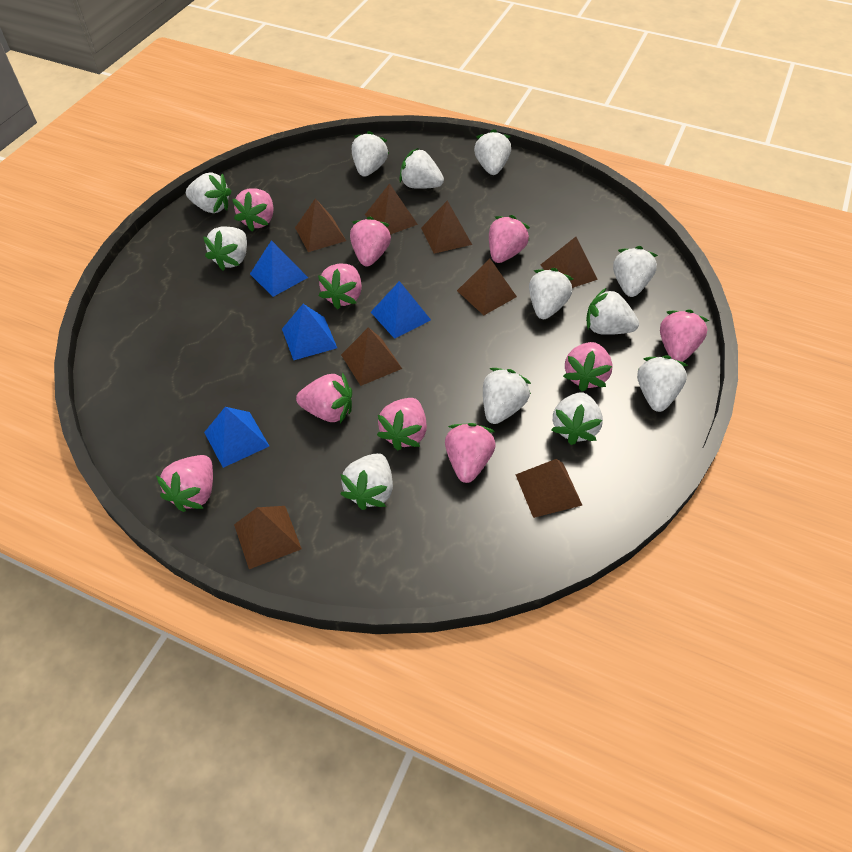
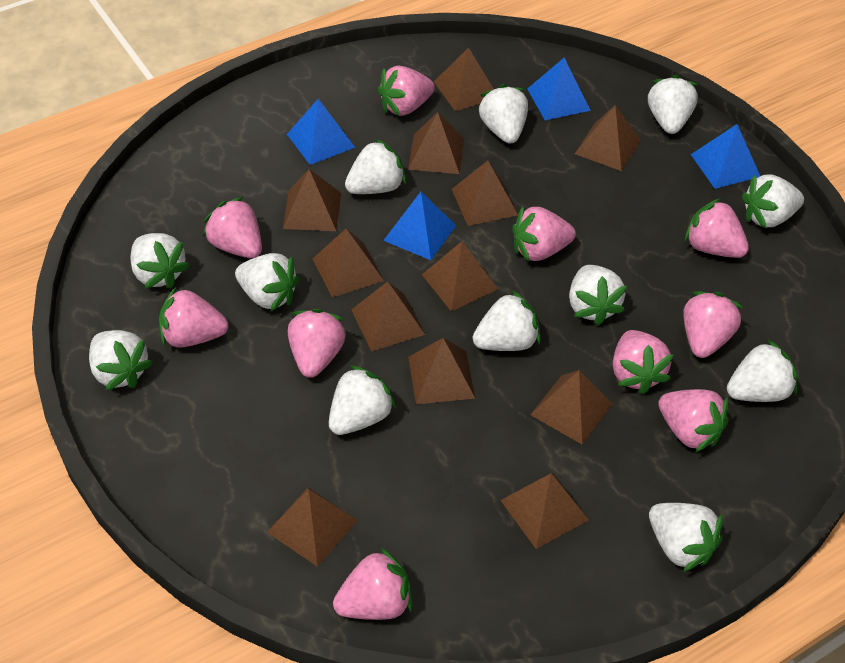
brown pyramid: [234,506,302,569] [295,198,346,252] [341,327,402,386] [365,183,418,235] [421,201,472,254] [457,259,517,315] [515,459,582,518] [541,237,598,288] = 8 -> [267,488,358,567] [283,169,341,231] [313,229,384,297] [351,281,425,352] [408,112,464,174] [408,338,475,404] [422,241,498,311] [434,47,494,111] [452,161,518,226] [500,473,589,549] [530,370,613,444] [575,105,641,171] = 12

